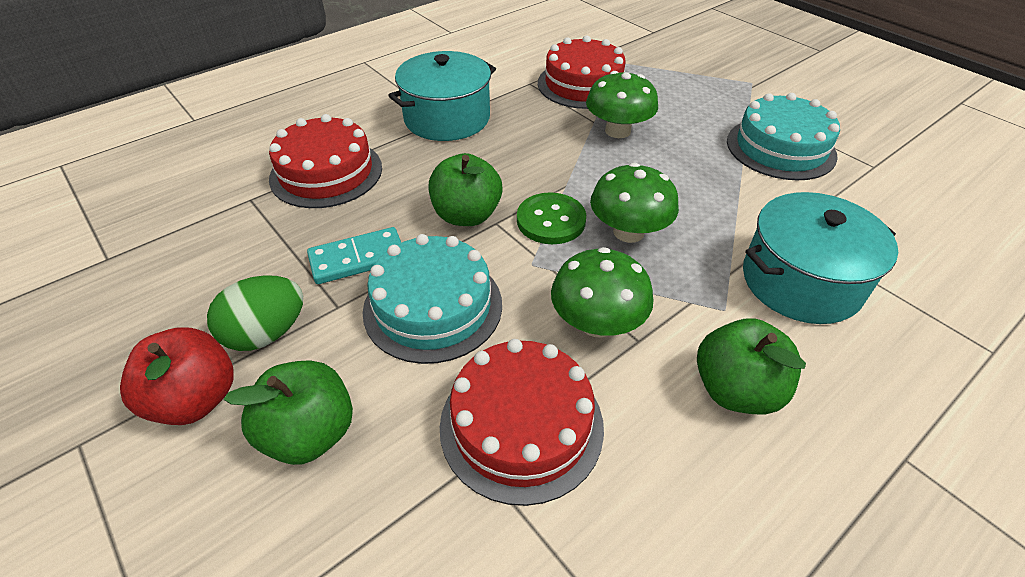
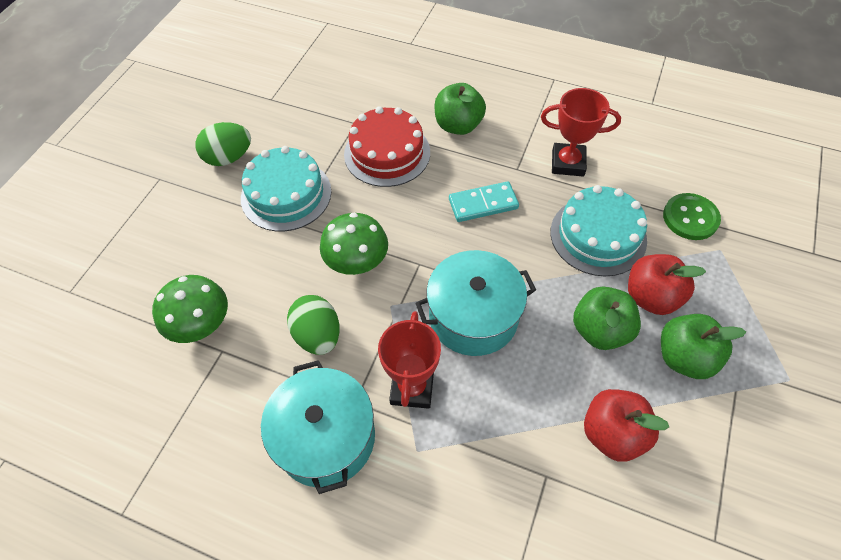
green egg: [207,275,303,351] = 1 -> [195,122,251,166] [287,295,340,355] = 2
green mushroom: [551,247,654,337] [586,71,658,138] [590,163,679,243] = 3 -> [152,275,228,343] [320,213,388,275] = 2
red apple: [120,328,234,425] = 1 -> [584,389,669,462] [628,254,706,315] = 2
red cake: [269,114,382,208] [440,339,604,506] [538,35,626,109] = 3 -> [344,106,430,187] = 1
red trophy: none = 0 -> [378,311,441,409] [541,88,621,176] = 2

